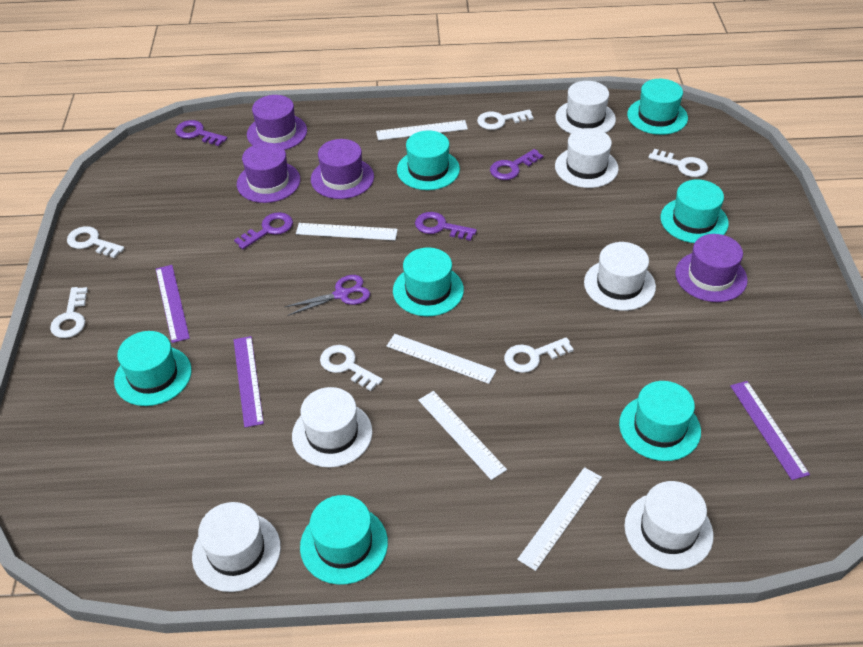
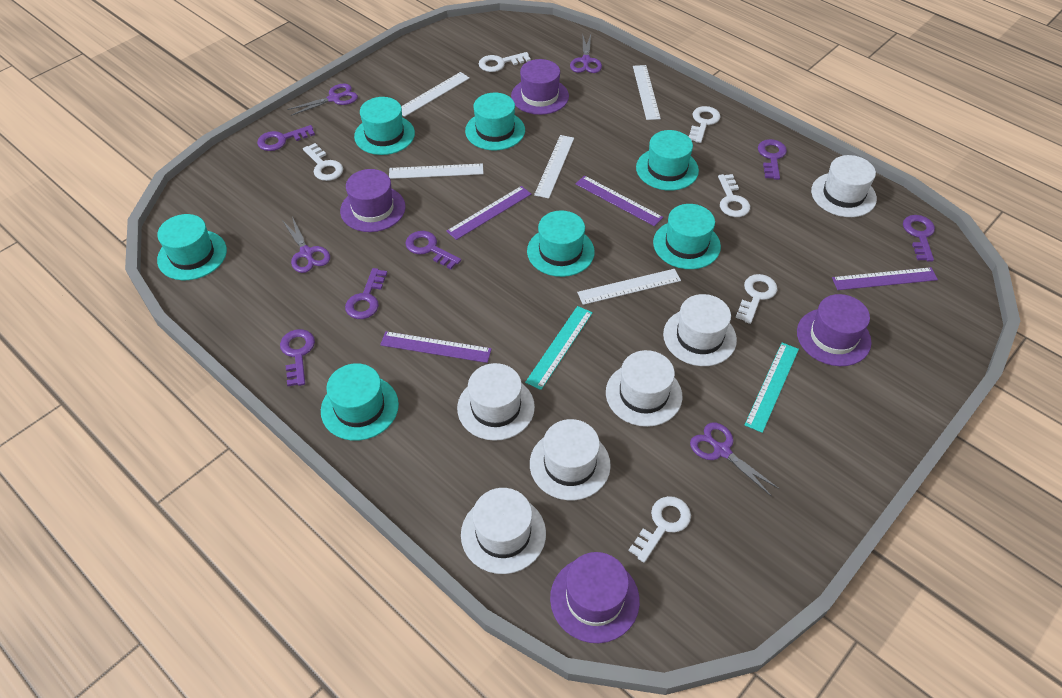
purple key: [175,120,227,146] [234,212,293,249] [415,212,477,241] [490,149,543,180] = 4 -> [257,125,315,151] [280,329,315,386] [345,268,387,319] [405,231,461,269] [758,139,787,180] [903,215,935,262] = 6
purple ruler: [156,265,190,343] [234,336,264,428] [730,381,810,480] = 3 -> [380,331,492,363] [446,186,531,240] [575,175,663,226] [832,267,938,290] = 4
purple scissors: [285,275,370,316] = 1 -> [282,217,330,273] [287,84,358,116] [570,35,602,73] [690,422,779,496] = 4
turquoise ruler: none = 0 -> [525,306,593,390] [745,343,799,433] = 2

